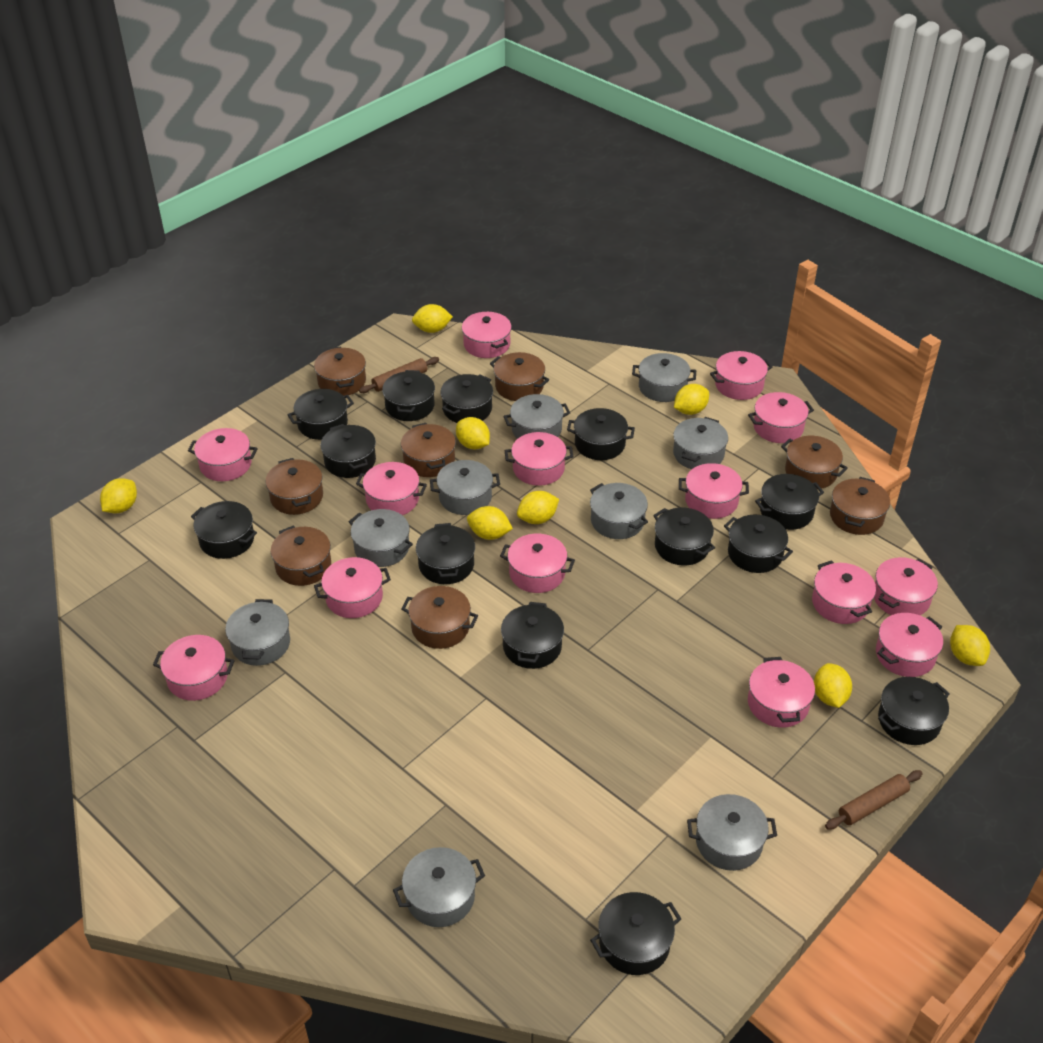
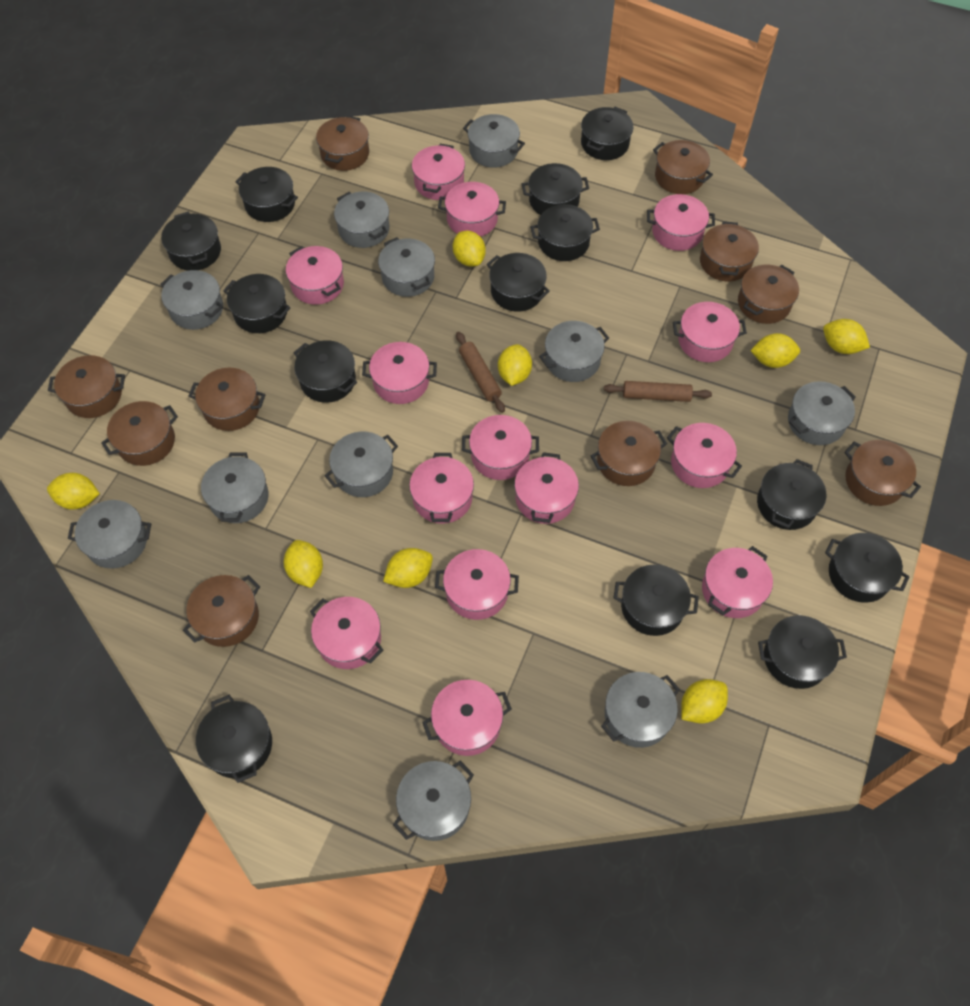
brown pot: [265,458,323,515] [271,526,331,586] [314,346,366,396] [401,423,456,477] [401,586,478,649] [490,352,549,401] [781,436,848,489] [830,477,890,535] = 8 -> [48,355,125,418] [101,401,178,466] [183,575,260,647] [189,368,265,431] [316,116,369,171] [590,421,667,486] [653,140,713,194] [700,221,759,281] [738,265,799,324] [844,440,921,506] = 10
grey pot: [225,599,290,666] [349,509,413,567] [393,847,485,927] [430,460,500,515] [503,394,570,439] [590,483,648,539] [632,353,696,402] [673,417,728,469] [687,794,777,871] = 9 -> [68,500,151,569] [160,270,223,330] [201,452,269,523] [325,432,398,497] [334,192,390,248] [378,237,435,297] [393,761,474,841] [463,114,525,168] [539,321,609,382] [601,672,680,748] [788,381,856,445] = 11

